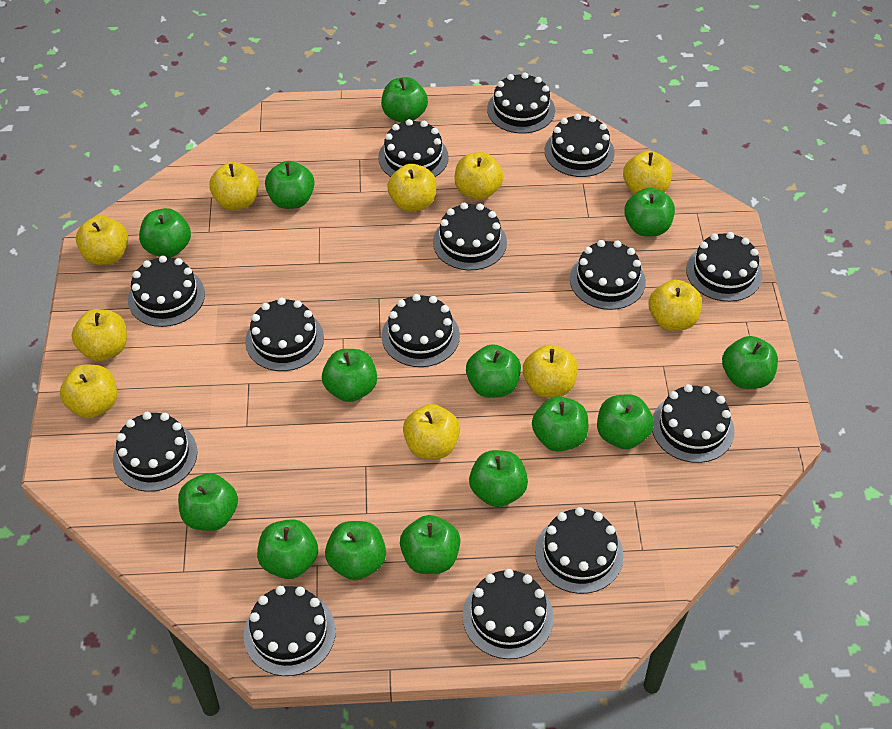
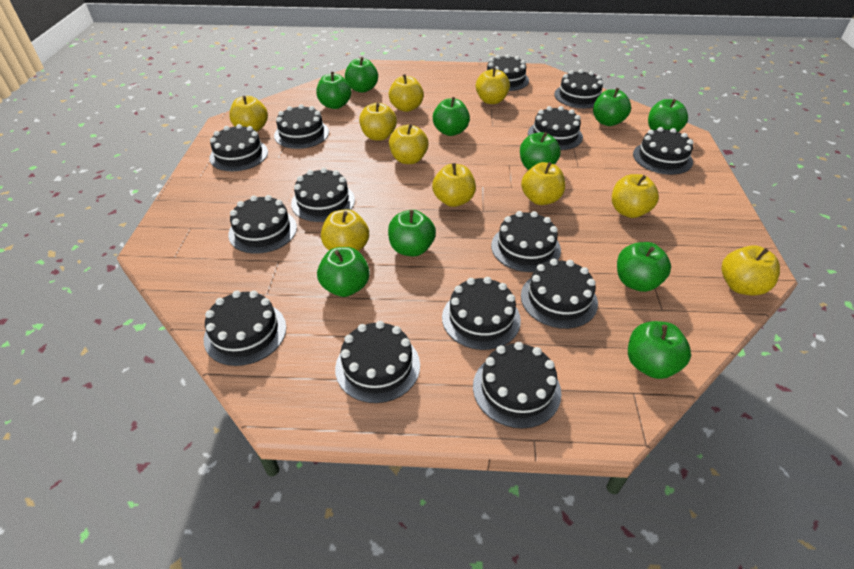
green apple: [139,208,191,258] [178,473,238,531] [257,519,318,579] [265,161,315,209] [322,349,377,402] [325,521,386,580] [381,77,428,123] [400,515,461,574] [466,344,521,398] [469,450,528,507] [532,396,588,452] [597,394,654,449] [624,188,675,236] [722,336,778,389] = 14 -> [316,72,351,109] [317,247,370,297] [345,57,378,93] [388,210,436,257] [433,97,470,136] [520,132,561,170] [593,88,631,126] [617,242,671,292] [628,321,691,379] [648,99,688,132] = 10

